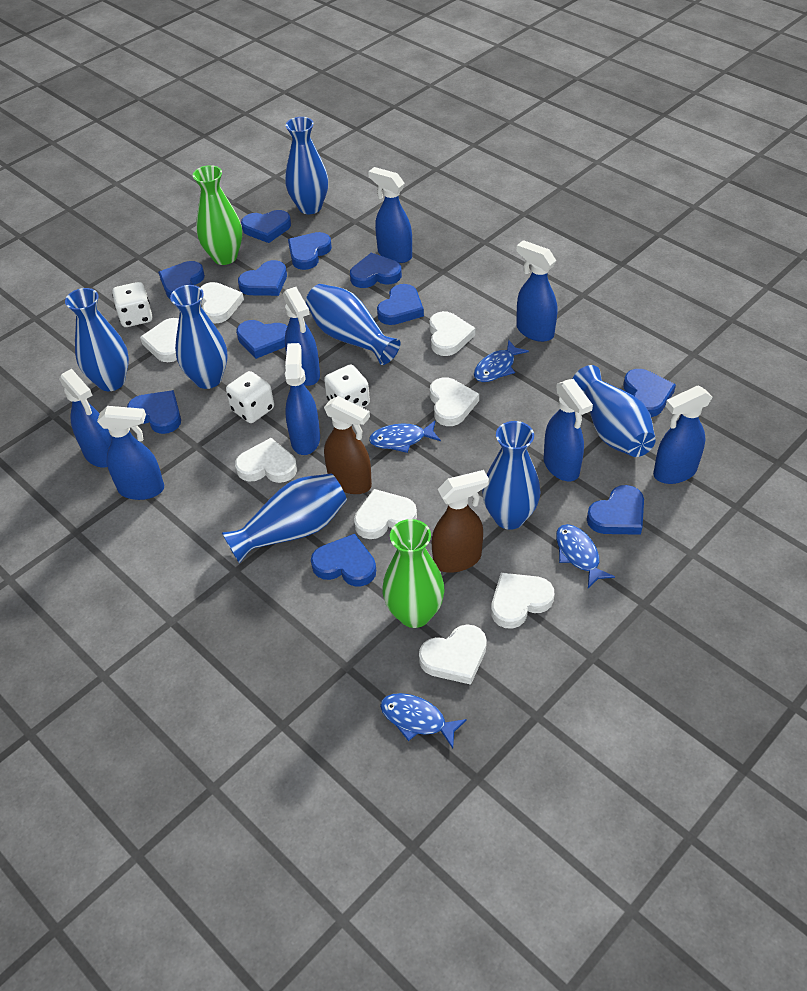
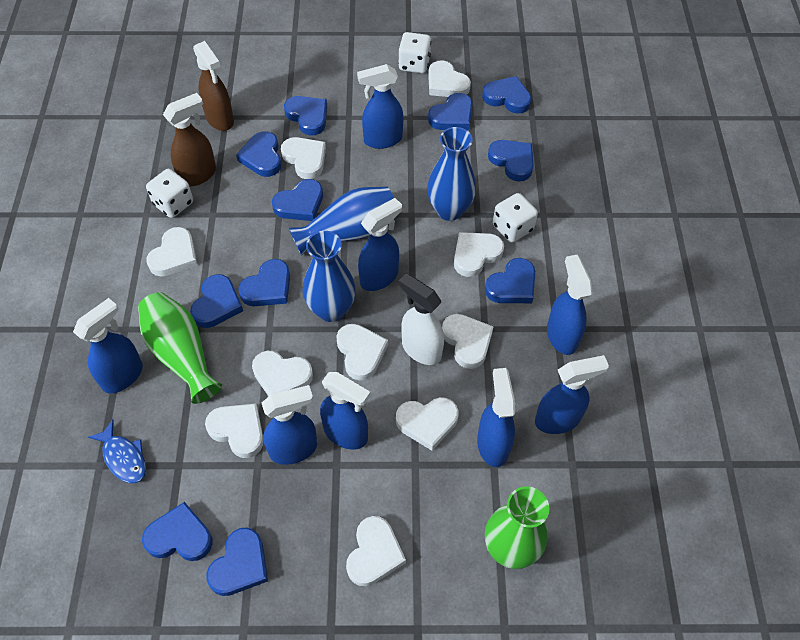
blue fish: [369,420,441,453] [380,693,467,748] [474,340,529,382] [556,524,615,588] = 4 -> [88,420,146,483] = 1
blue vase: [65,288,129,391] [170,285,228,389] [222,473,347,564] [285,117,328,214] [306,284,401,365] [482,421,541,530] [573,365,656,457] = 7 -> [289,187,394,256] [303,231,356,322] [427,127,476,221] = 3
white heart: [140,318,179,362] [200,282,244,323] [235,438,297,483] [354,489,417,539] [419,624,487,685] [429,311,475,356] [430,377,479,426] [491,573,554,628] = 8 -> [147,227,198,276] [205,404,264,458] [252,351,313,397] [281,137,326,179] [336,324,388,380] [346,516,406,586] [396,397,459,451] [428,60,471,97] [442,314,494,369] [454,232,504,277] = 10
white spray bottle: none = 0 -> [399,273,444,365] = 1

